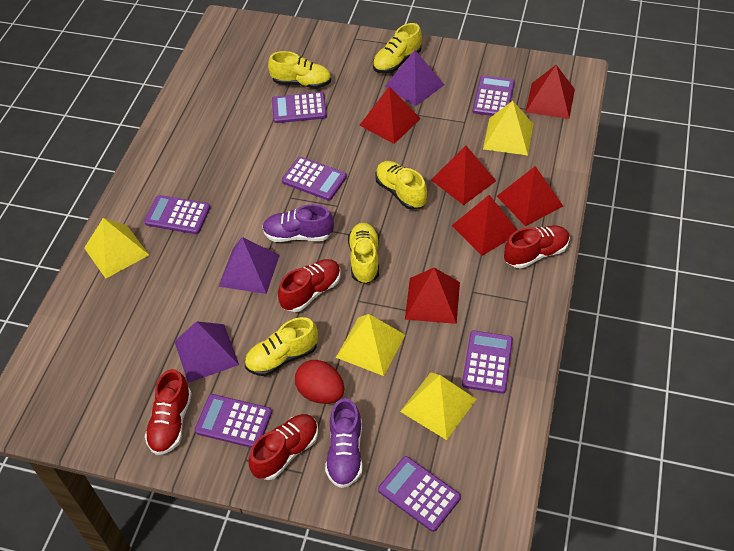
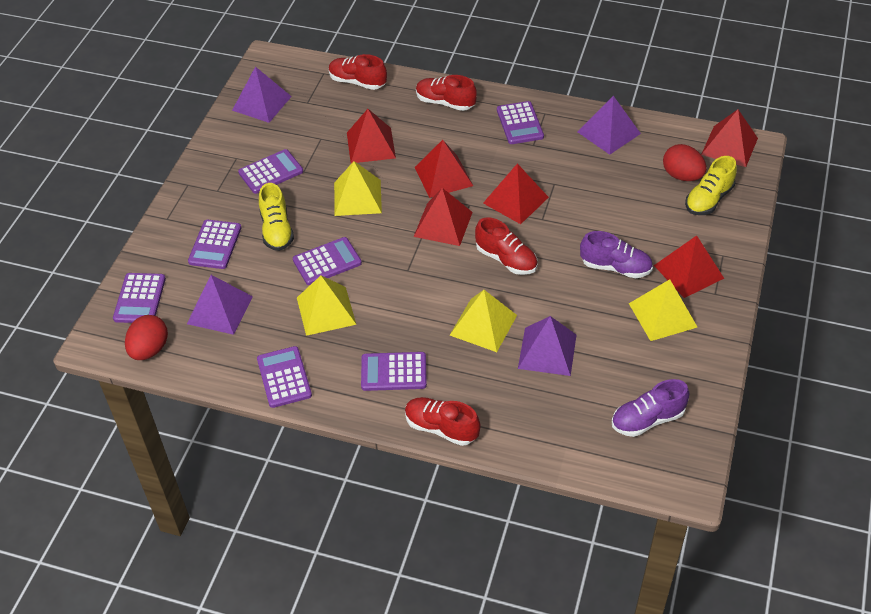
purple pyramid: [174,321,239,383] [219,237,280,294] [385,50,444,107] = 3 -> [187,275,253,335] [232,67,292,123] [518,316,576,376] [578,96,641,155] = 4
red egg: [295,360,344,404] = 1 -> [125,315,168,360] [663,144,707,181] = 2
yellow shoe: [245,317,318,376] [268,51,331,89] [348,223,379,284] [373,23,422,73] [375,161,427,210] = 5 -> [259,183,294,251] [685,156,737,215] = 2

